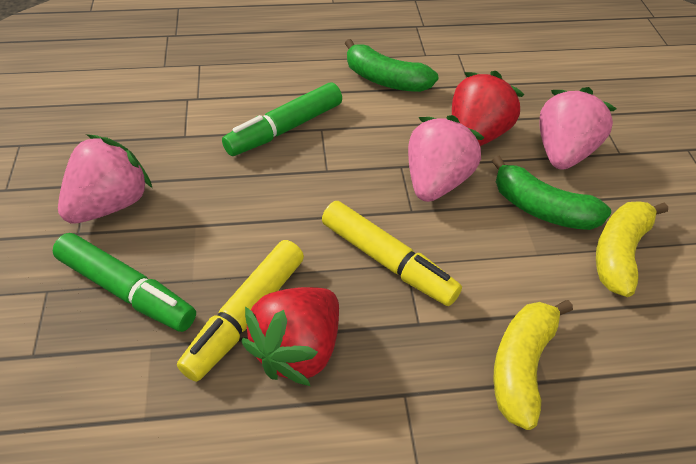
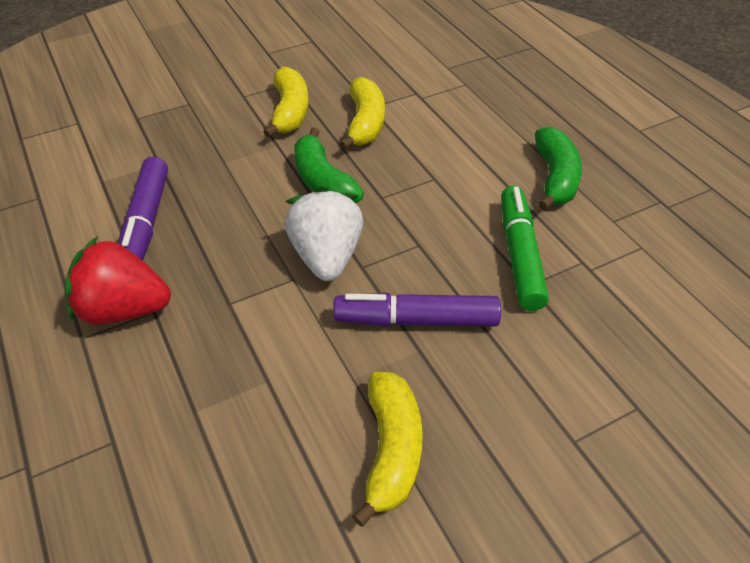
green marker: [53,233,196,332] [222,83,342,156] = 2 -> [501,186,549,311] = 1
pink strawberry: [58,134,153,224] [408,115,484,202] [539,87,617,170] = 3 -> none = 0
purple marker: none = 0 -> [118,156,168,261] [333,292,501,327] = 2
red strawberry: [241,287,339,386] [452,71,525,146] = 2 -> [65,236,171,325] = 1
white strawberry: none = 0 -> [285,186,363,281] = 1
yellow banana: [493,300,573,430] [596,201,668,297] = 2 -> [263,67,309,138] [339,77,385,150] [352,372,423,526] = 3
yellow marker: [177,240,304,382] [322,201,462,306] = 2 -> none = 0

